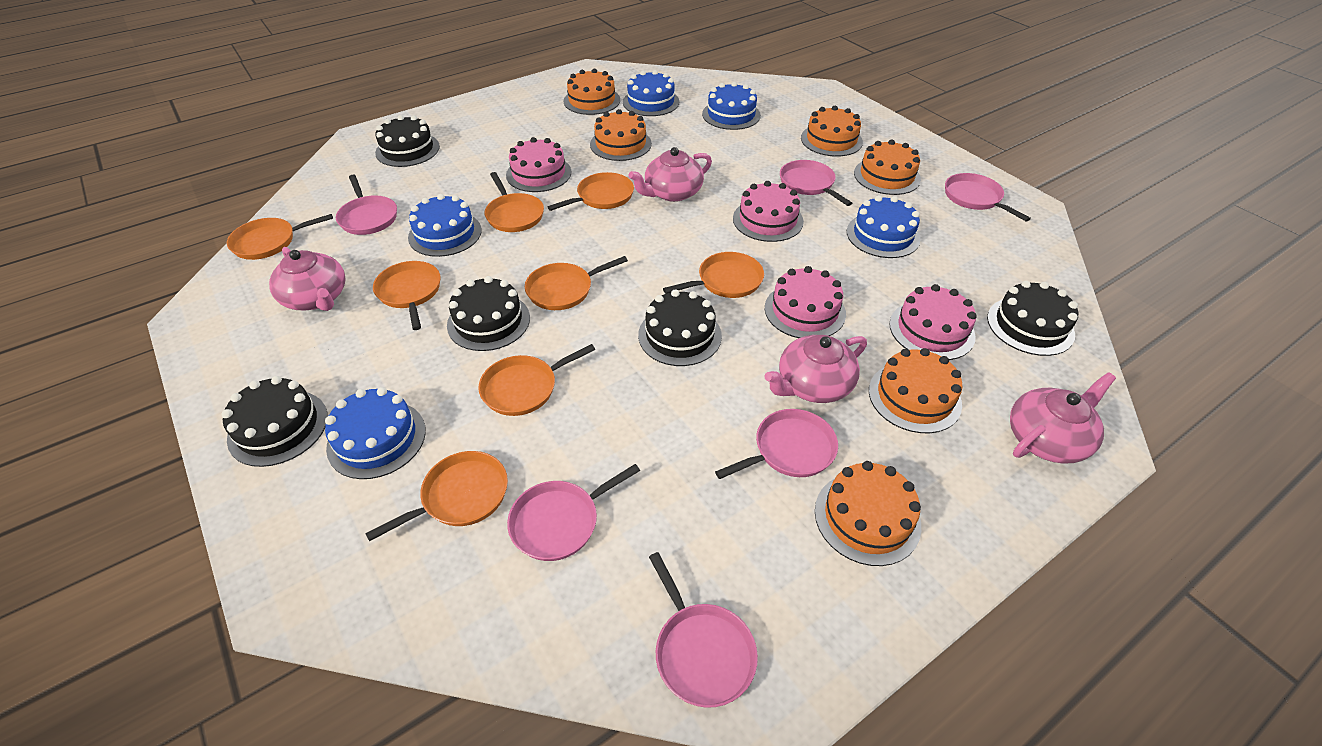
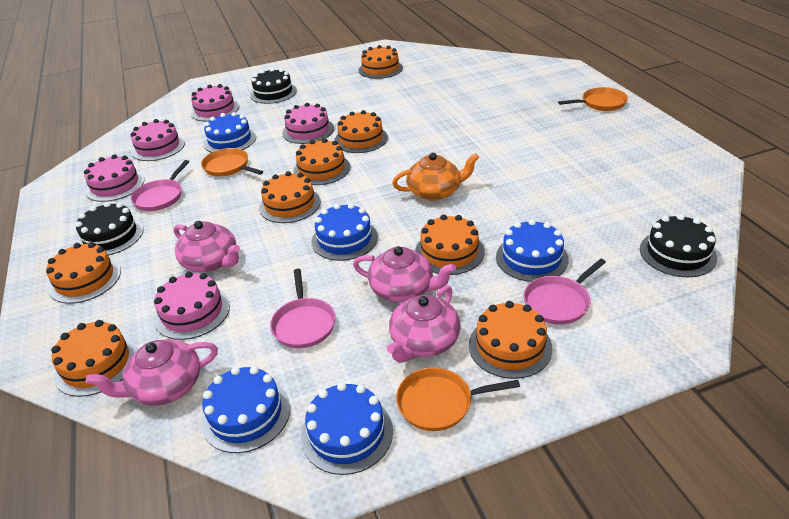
black cake: [221,376,328,467] [375,115,440,167] [447,276,530,351] [638,289,722,366] [987,281,1078,356] = 5 -> [75,202,144,256] [250,68,297,104] [640,214,717,277] = 3
orange cake: [564,69,620,115] [590,109,652,161] [801,106,863,156] [815,461,921,566] [854,140,921,195] [869,348,963,433] = 6 -> [46,242,121,304] [51,320,138,397] [259,171,321,223] [293,138,350,185] [334,110,388,153] [358,45,403,79] [415,214,485,275] [469,301,552,379] = 8
orange pan: [227,214,333,260] [365,451,508,541] [373,261,441,330] [478,344,595,416] [484,172,544,232] [525,256,628,310] [548,172,634,211] [663,252,764,298] = 8 -> [201,148,263,176] [396,367,520,431] [558,87,628,111] = 3
orange teapot: none = 0 -> [392,153,480,201] = 1
pink cake: [506,137,572,192] [733,181,804,242] [765,266,846,338] [889,284,977,360] = 4 -> [84,154,145,202] [131,119,185,161] [154,271,230,340] [191,84,239,122] [282,103,334,144] = 5
pink pan: [336,175,397,235] [507,464,640,561] [649,552,758,708] [715,409,838,479] [780,160,852,206] [945,173,1031,222] = 6 -> [131,160,189,211] [270,269,336,348] [523,259,606,325] = 3

